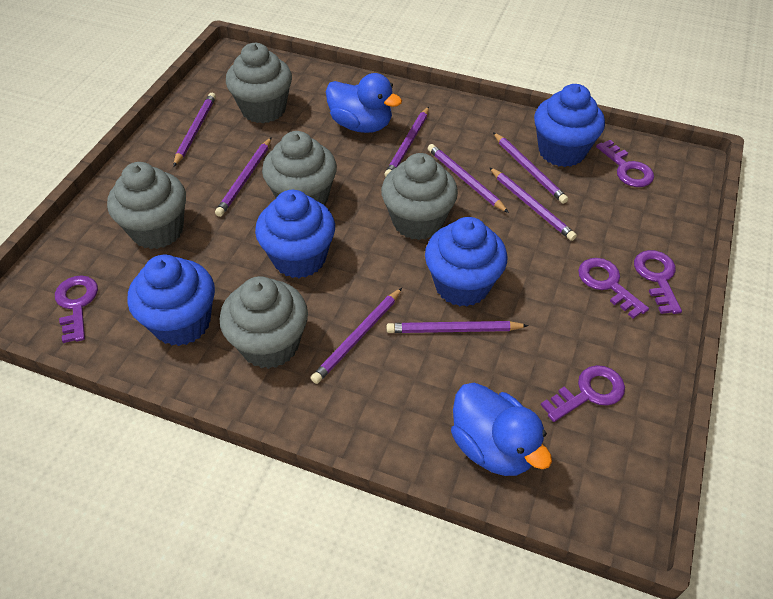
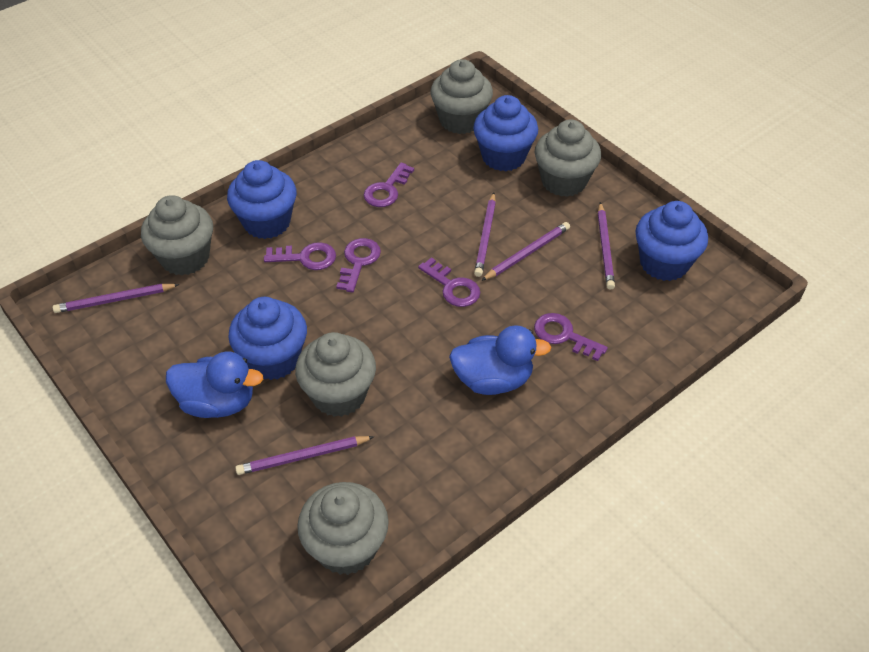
purple pencil: [173,93,216,167] [215,137,271,217] [311,288,402,384] [384,106,429,177] [387,321,529,333] [428,144,509,213] [489,167,577,241] [493,132,568,204] = 8 -> [53,284,180,313] [235,436,374,475] [474,193,496,277] [481,222,570,281] [598,202,615,290] = 5

